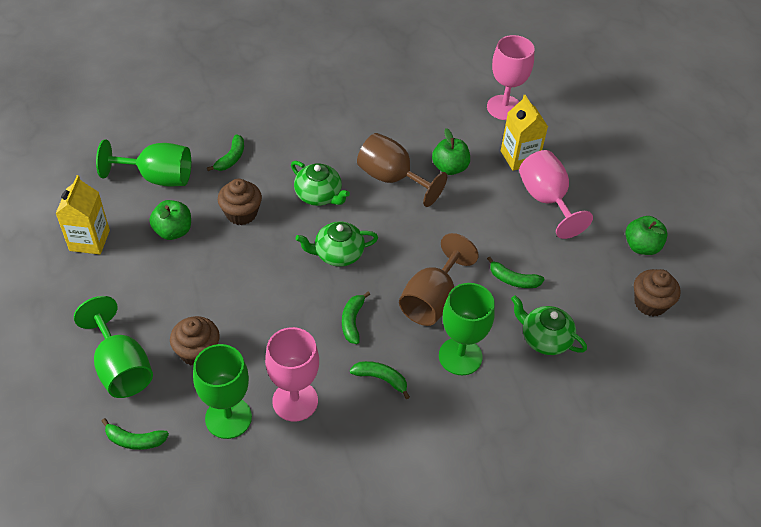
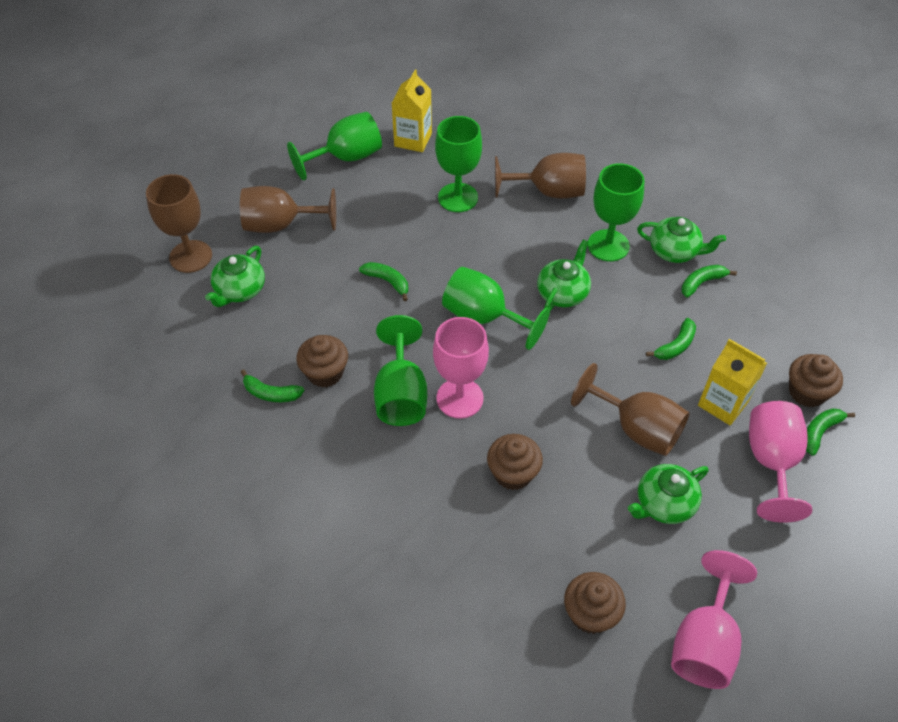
brown cupcake: [170,316,220,366] [218,179,262,225] [634,269,681,317] = 3 -> [296,335,348,387] [487,434,543,490] [564,572,626,634] [789,354,843,407] = 4
brown goblet: [357,133,447,207] [399,233,479,326] = 2 -> [146,174,212,273] [240,186,336,233] [495,153,586,199] [571,363,690,456] = 4
green apple: [149,200,191,240] [432,128,470,175] [626,216,668,255] = 3 -> none = 0
green goblet: [74,296,153,398] [96,139,191,187] [193,344,252,439] [439,283,495,376] = 4 -> [287,112,382,180] [374,315,427,426] [435,116,482,212] [442,267,550,350] [588,163,645,262] = 5
green teapot: [291,161,350,206] [295,222,378,267] [511,295,587,355] = 3 -> [205,246,265,307] [537,240,591,311] [628,464,708,524] [637,217,726,263] = 4

